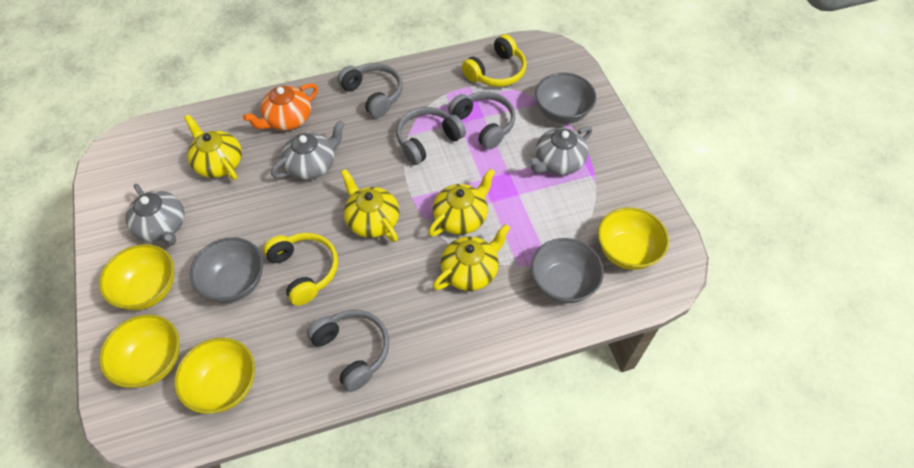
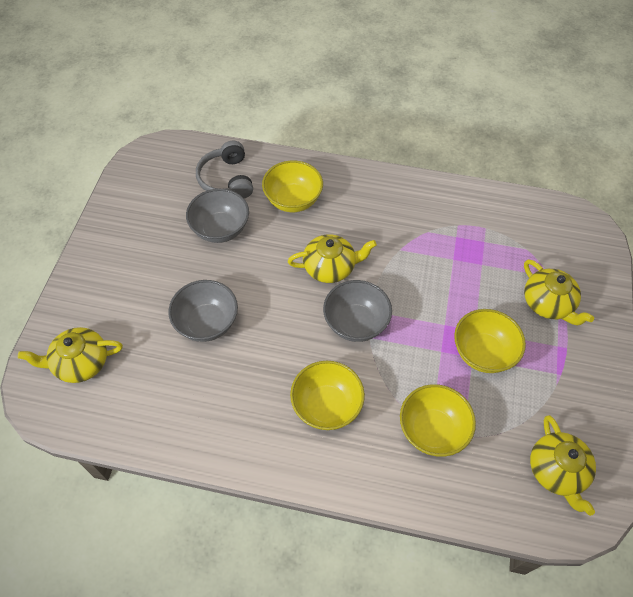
grey headphones: [307,310,389,392] [337,63,402,118] [396,107,466,165] [448,92,516,150] = 4 -> [196,140,253,199] = 1
grey teapot: [125,184,185,246] [271,120,345,180] [528,126,592,175] = 3 -> none = 0
orange teapot: [243,83,318,130] = 1 -> none = 0
yellow headphones: [263,233,338,306] [462,34,526,87] = 2 -> none = 0

